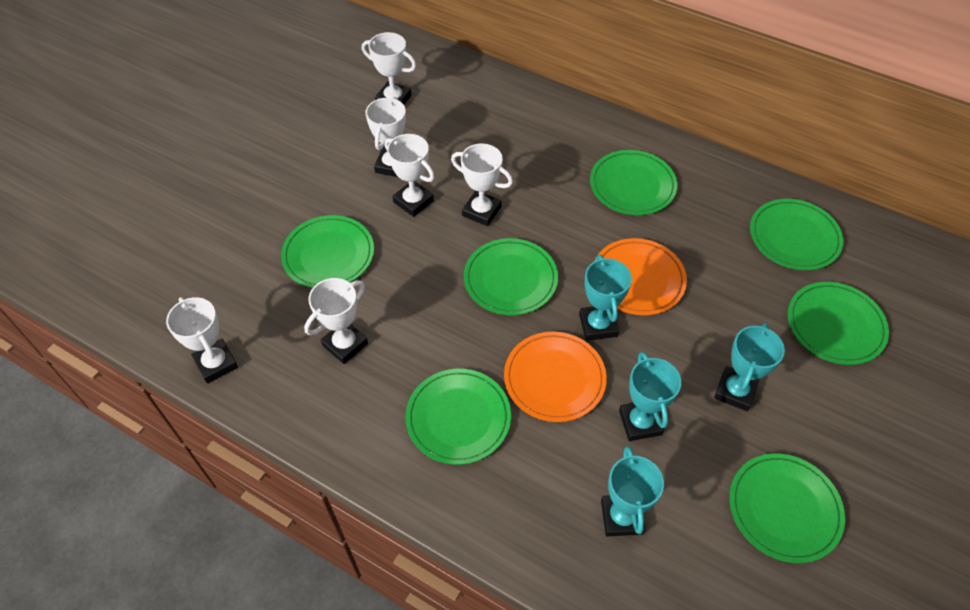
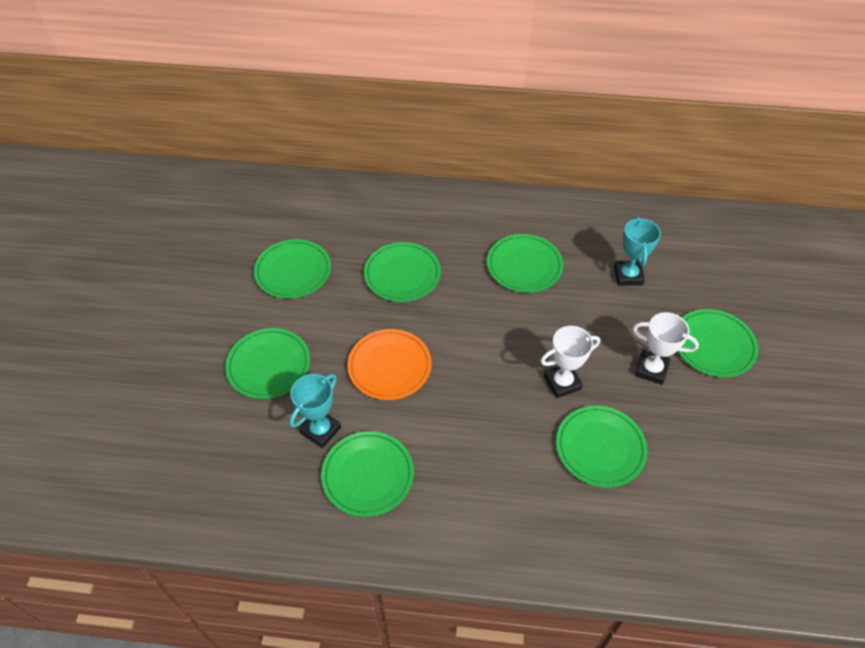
orange plate: [504,332,607,422] [594,238,687,315] = 2 -> [347,329,432,400] = 1
turquoise trophy: [579,255,632,341] [601,446,664,536] [619,352,681,441] [714,323,785,411] = 4 -> [289,374,341,448] [614,216,661,286] = 2
white trophy: [166,297,238,383] [304,278,368,364] [362,32,416,105] [366,97,406,177] [385,134,435,217] [451,143,513,226] = 6 -> [540,326,600,398] [633,312,699,385] = 2

